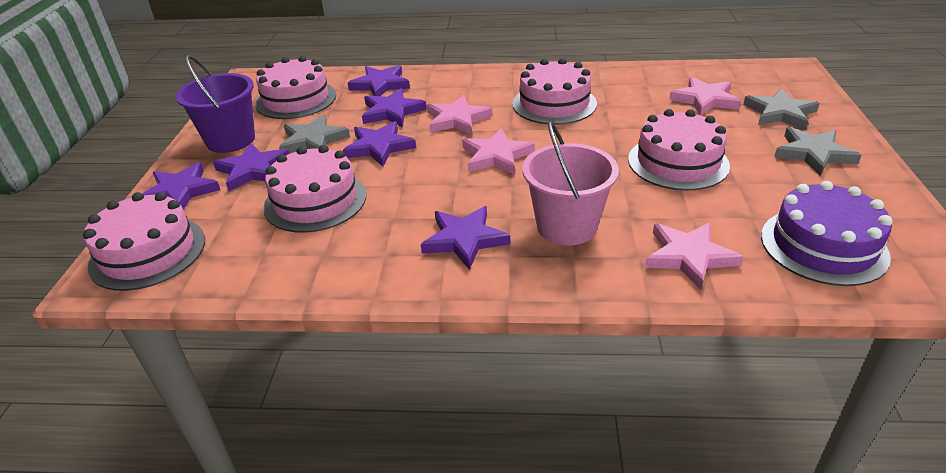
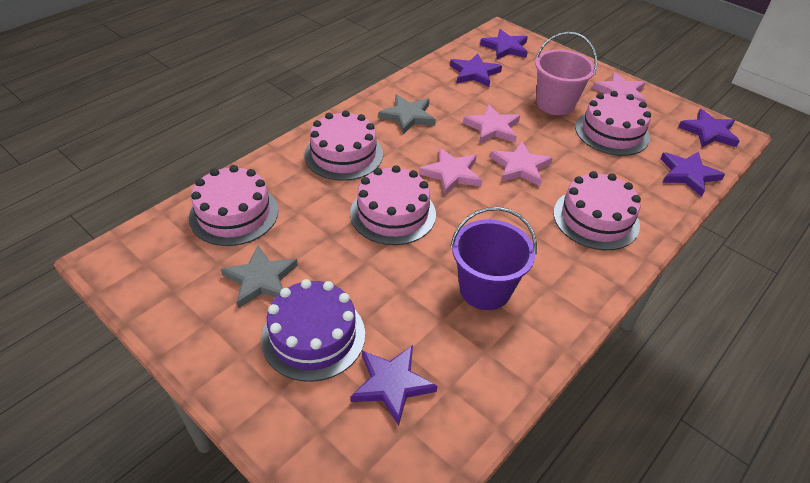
grey star: [279,115,350,153] [743,88,820,130] [774,127,861,176] = 3 -> [221,245,298,308] [379,95,436,134] = 2
purple star: [142,162,220,210] [213,143,289,191] [343,121,416,167] [348,65,410,96] [362,88,427,127] [421,206,510,270] = 6 -> [351,345,438,426] [450,53,502,87] [480,29,528,59] [660,152,725,197] [679,109,740,148] = 5

